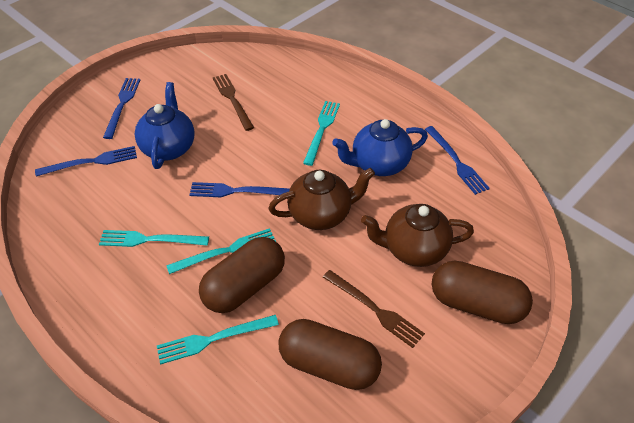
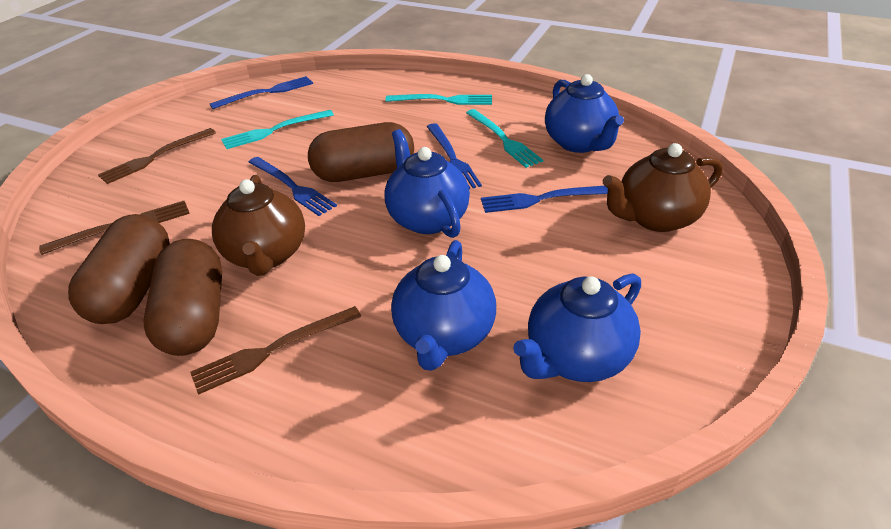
blue teapot: [135,82,195,169] [332,119,428,176] = 2 -> [384,129,470,238] [391,240,496,371] [513,273,641,382] [545,74,624,153] = 4
brown fork: [213,74,254,131] [323,270,425,348] = 2 -> [39,201,190,255] [98,128,216,184] [190,306,361,395] = 3
turquoise fork: [99,230,209,247] [157,315,279,365] [166,228,276,274] [303,101,340,166] = 4 -> [221,110,334,149] [385,94,492,105] [466,109,543,168] = 3

